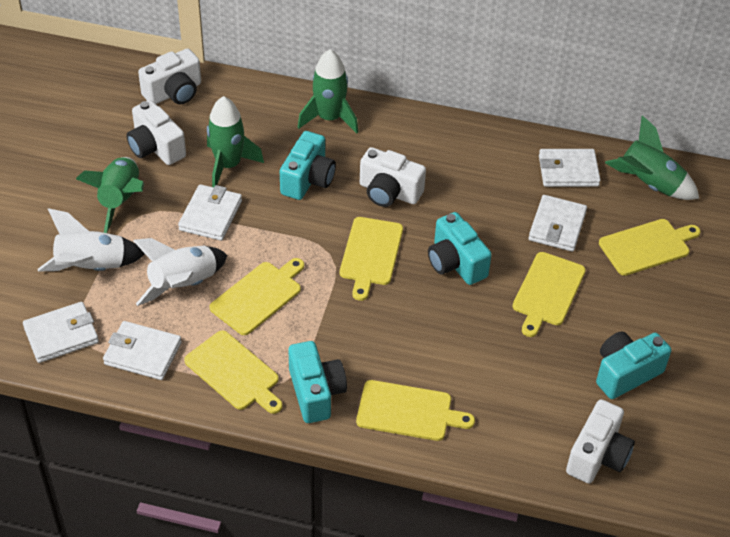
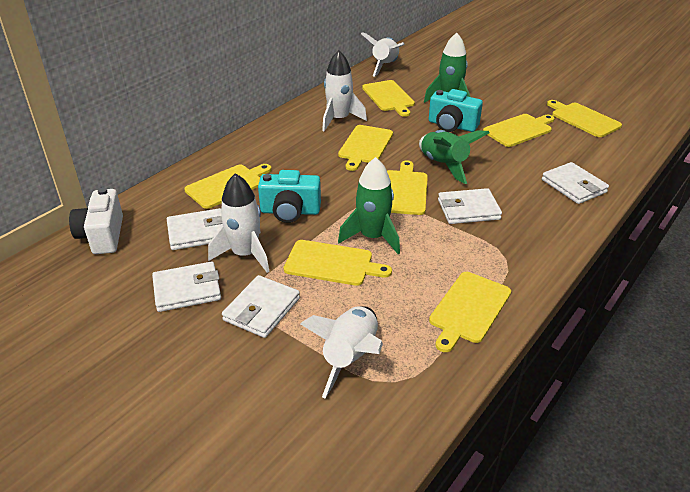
green rocket: [76,157,144,233] [207,96,264,187] [298,49,358,134] [605,115,699,200] = 4 -> [338,157,400,254] [419,130,490,184] [424,33,470,103] = 3
turquoise camera: [280,131,336,200] [288,341,347,423] [428,212,492,285] [596,331,671,399] = 4 -> [258,170,321,223] [429,89,483,132] = 2
white camera: [126,100,186,165] [138,48,201,104] [360,147,426,207] [566,399,635,483] = 4 -> [69,187,123,254] = 1
white rocket: [38,208,145,271] [133,238,227,306] = 2 -> [208,173,270,273] [300,306,383,399] [322,50,367,131] [361,32,404,77] = 4
yellow cutting board: [184,330,282,414] [209,258,304,335] [340,217,403,301] [356,380,475,441] [512,252,586,337] [599,219,700,276] = 6 -> [184,164,271,209] [284,240,392,286] [338,125,393,171] [362,80,415,117] [387,161,428,215] [429,272,511,352] [483,114,555,147] [547,100,622,137] = 8

